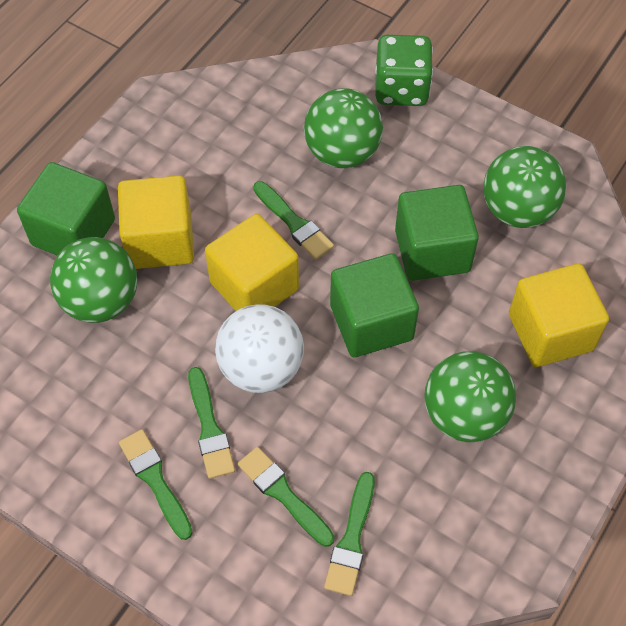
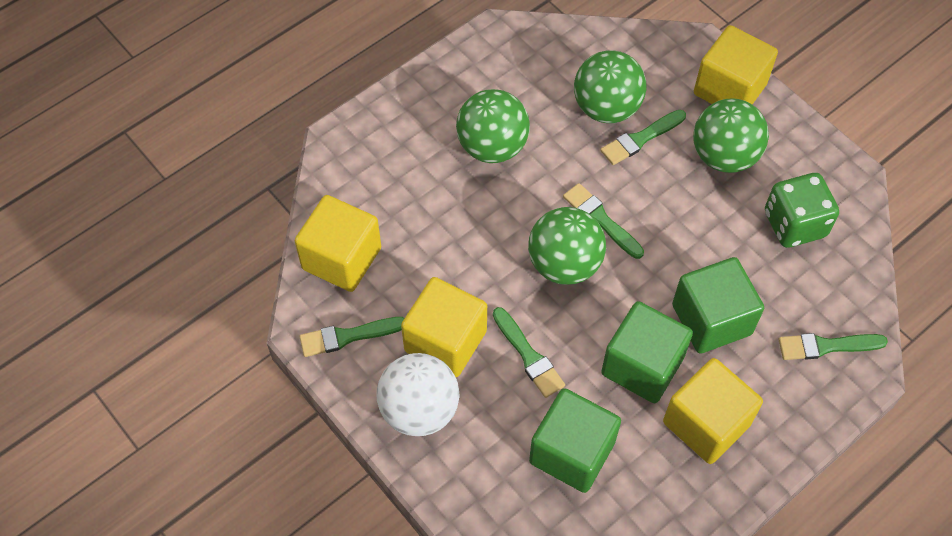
yellow cube: [118,175,194,269] [205,214,299,311] [509,263,609,367] = 3 -> [295,195,381,292] [401,277,487,377] [663,358,763,464] [694,25,778,104] = 4

